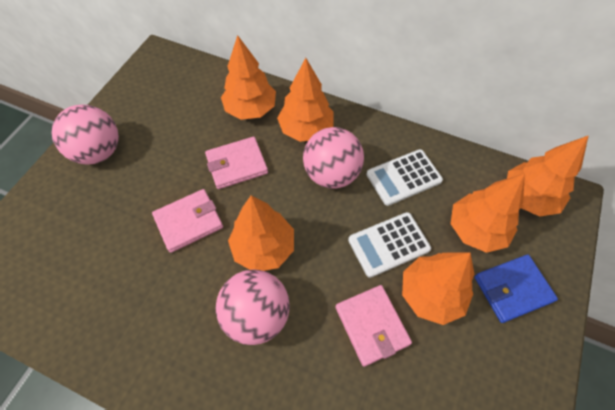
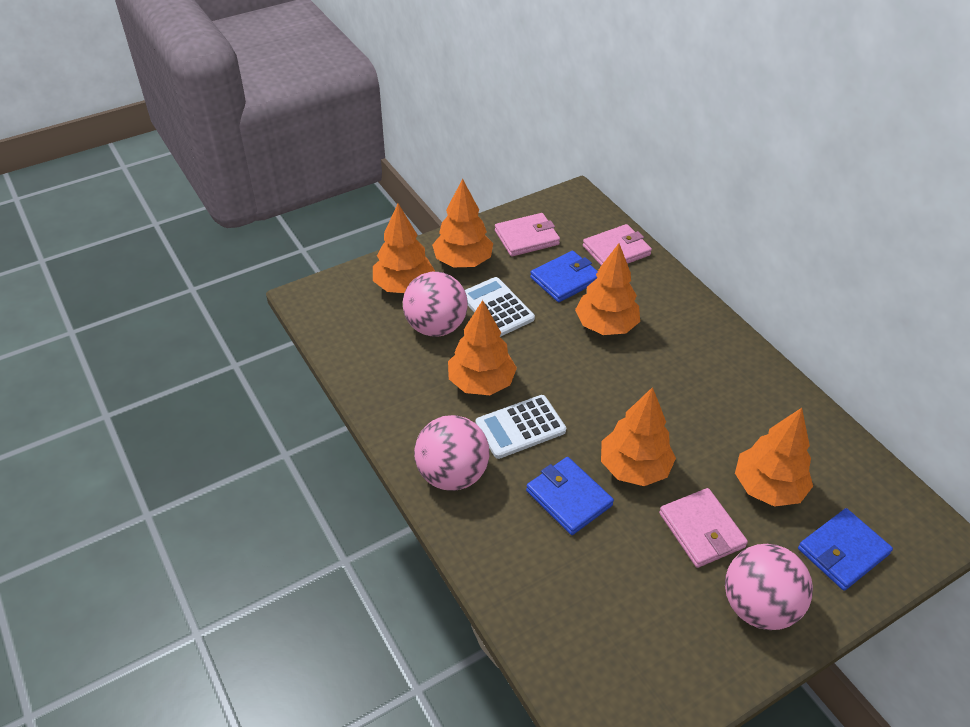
blue wallet: [475,255,558,323] = 1 -> [526,457,614,535] [530,251,598,302] [798,508,893,591] = 3

